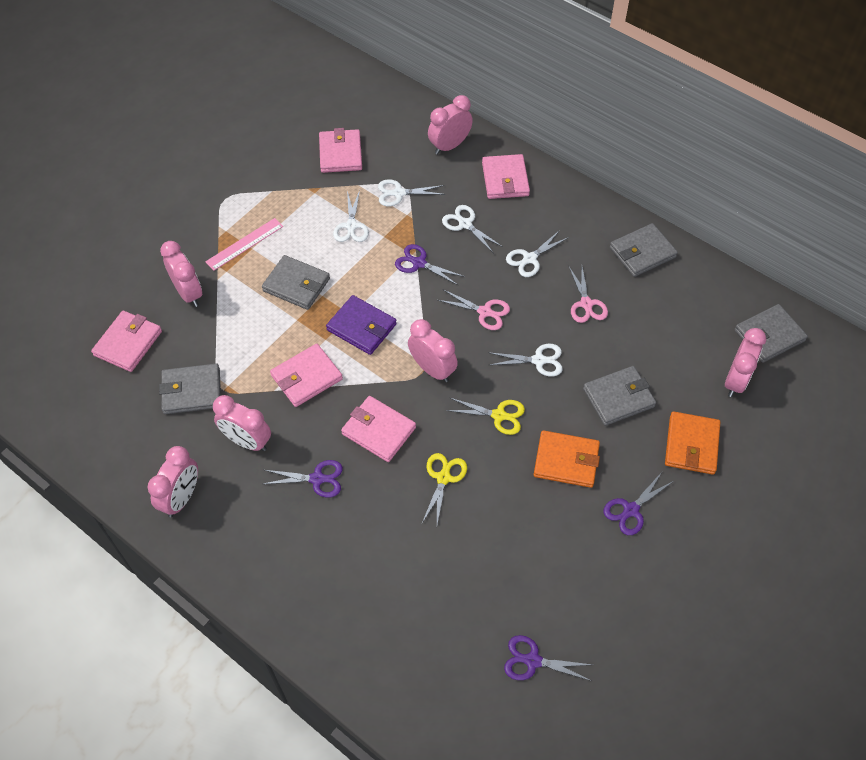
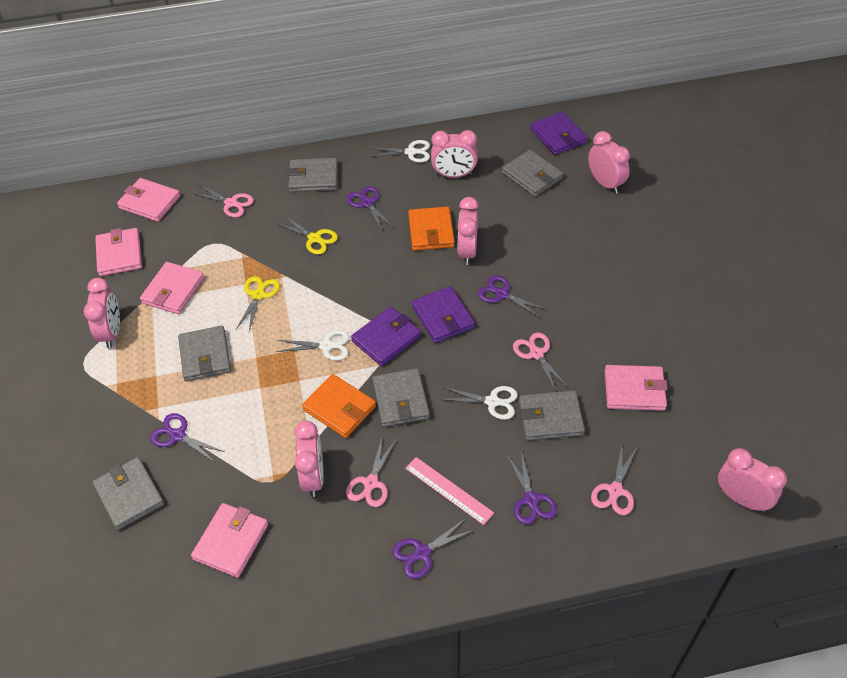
grey wallet: [159,364,221,414] [262,255,330,310] [583,366,656,426] [610,223,678,277] [734,304,808,363] = 5 -> [92,457,164,530] [178,325,231,382] [287,158,338,192] [372,368,430,427] [502,150,563,197] [519,390,585,441] = 6
pink scissors: [438,290,510,330] [569,267,608,323] = 2 -> [192,185,254,218] [346,438,396,507] [513,332,569,392] [591,446,637,515] = 4
purple scissors: [263,460,343,498] [395,244,465,286] [504,635,593,681] [604,472,674,535] = 4 -> [150,413,225,463] [347,186,394,232] [393,518,474,579] [478,275,547,318] [507,451,557,525] = 5
purple wallet: [326,295,397,355] = 1 -> [351,307,421,366] [412,286,475,343] [530,111,587,155] = 3
white scissors: [333,190,369,242] [378,179,445,206] [442,205,503,254] [488,344,563,377] [506,230,569,277] = 5 -> [276,330,350,361] [368,140,430,163] [440,386,518,420] = 3

